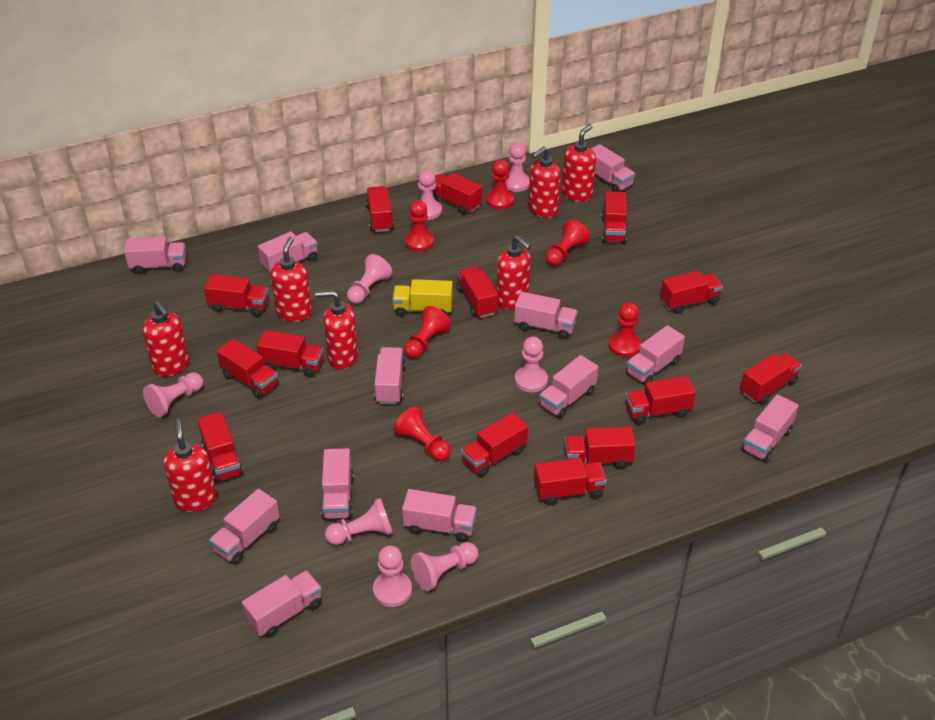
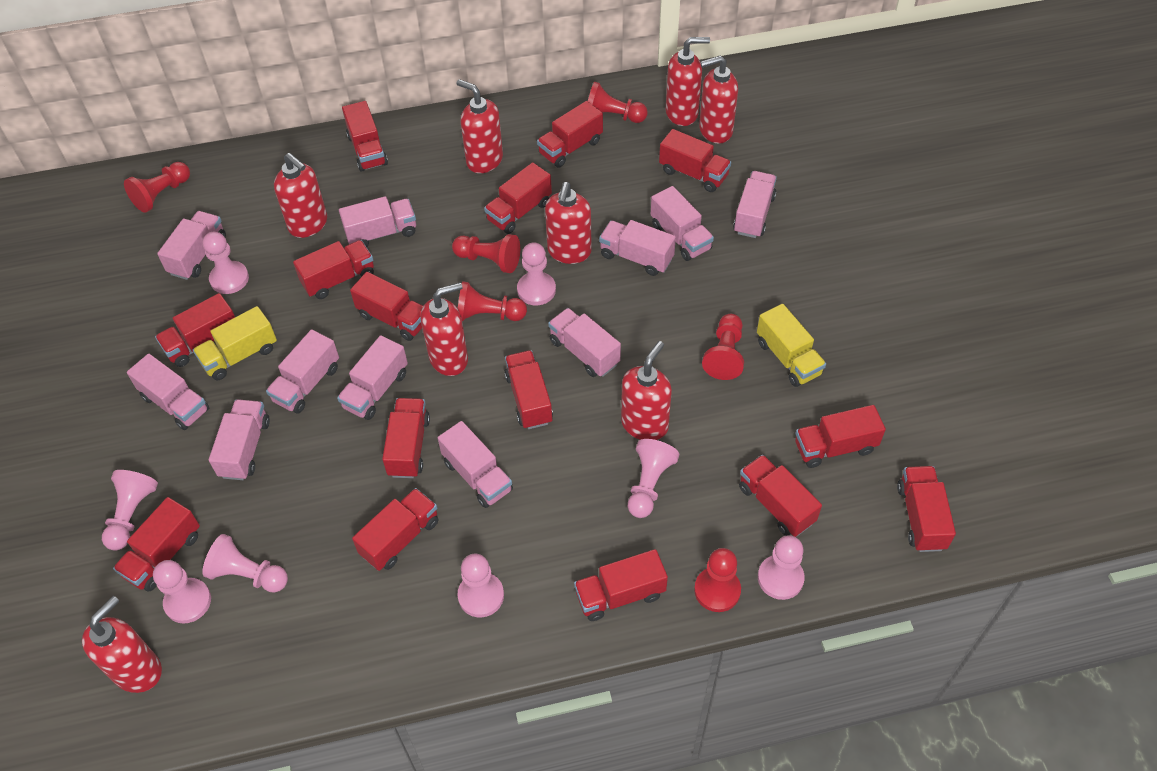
pink truck: [124,237,186,274] [209,489,280,564] [242,570,322,638] [258,231,318,274] [321,448,354,520] [374,347,406,404] [402,489,477,542] [514,292,578,339] [539,355,598,419] [591,144,635,192] [626,325,685,385] [741,394,799,462] = 12 -> [127,354,209,430] [157,211,226,280] [209,399,270,480] [266,329,339,413] [337,335,408,420] [339,196,416,247] [438,421,513,508] [548,308,621,377] [599,220,676,276] [651,186,714,261] [733,171,777,238] = 11
red soap dispenser: [142,301,189,377] [164,419,217,512] [270,237,312,322] [315,291,358,370] [497,235,531,310] [528,146,561,218] [562,124,596,202] = 7 -> [82,596,162,693] [274,153,327,238] [421,282,468,376] [456,79,503,173] [545,182,592,264] [621,341,672,440] [666,37,710,126] [699,55,738,143] = 8
red truck: [198,412,243,483] [204,274,268,317] [217,339,279,398] [256,330,324,377] [366,186,394,232] [432,173,482,215] [456,266,498,318] [461,412,528,477] [534,458,607,505] [564,427,635,469] [601,191,627,244] [626,376,696,425] [660,271,723,314] [740,353,801,404] = 14 -> [113,497,200,591] [155,293,235,367] [293,240,374,299] [342,101,388,172] [350,272,423,341] [352,488,439,571] [382,398,430,478] [484,162,552,234] [504,350,553,429] [537,101,603,167] [574,549,668,621] [659,129,731,192] [739,455,822,537] [795,405,886,468] [897,466,956,552] = 15
yellow truck: [392,279,453,317] = 1 -> [193,306,277,380] [757,304,826,387] = 2

